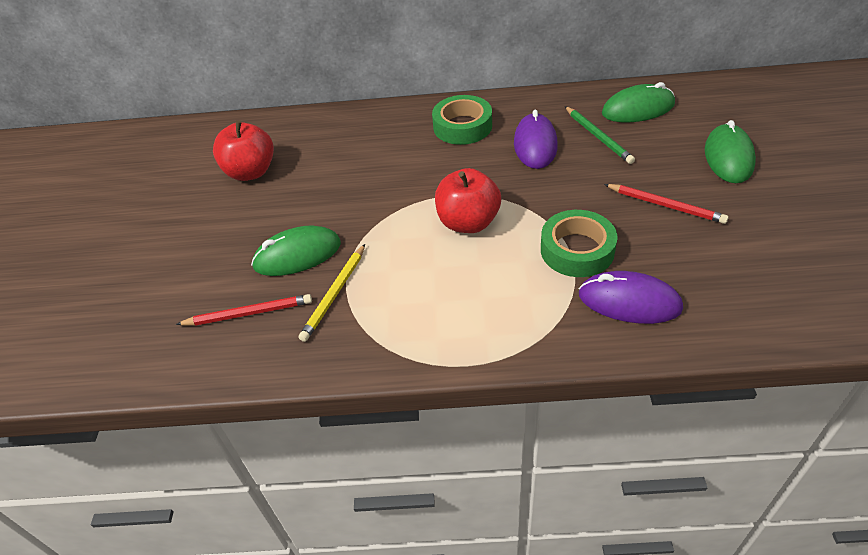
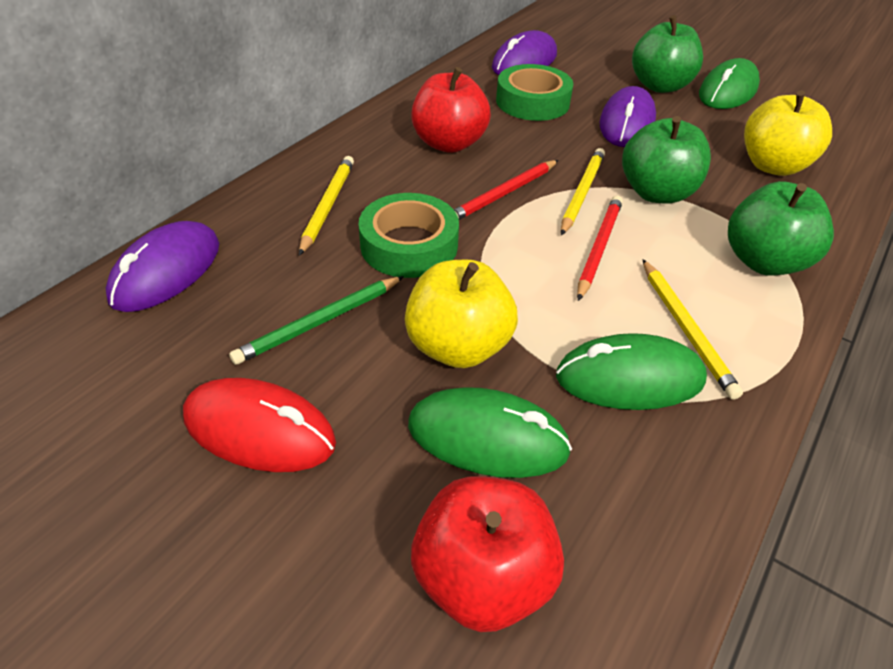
green apple: none = 0 -> [622,116,711,204] [632,15,703,93] [728,181,834,276] = 3
purple mouse: [514,110,558,169] [579,271,683,324] = 2 -> [105,221,219,312] [492,30,557,75] [600,86,656,147] = 3
red mouse: none = 0 -> [183,378,336,472] = 1
yellow apple: none = 0 -> [405,260,518,368] [744,90,832,176] = 2
yellow pencil: [299,244,365,342] = 1 -> [299,156,354,256] [561,148,605,236] [643,260,743,400] = 3

